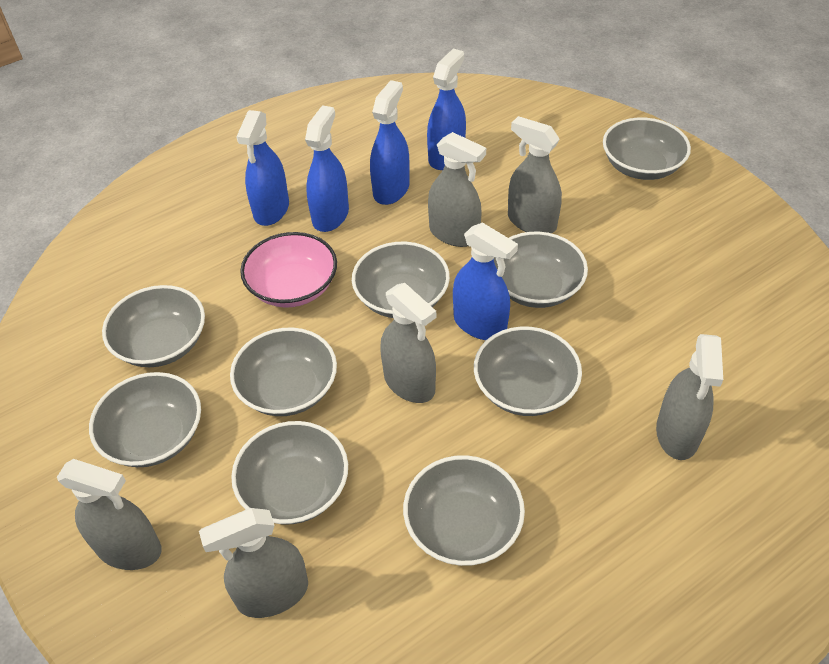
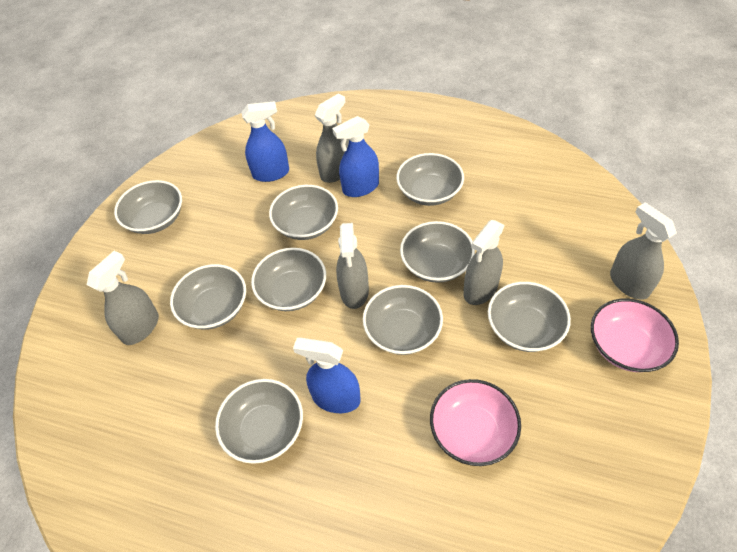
blue spray bottle: [236,110,289,226] [305,105,349,232] [370,80,410,205] [427,49,466,170] [453,222,518,340] = 5 -> [242,101,289,182] [293,337,361,413] [332,116,379,197] = 3
grey spray bottle: [57,459,162,570] [199,508,308,618] [380,283,436,403] [428,132,486,247] [508,116,562,233] [656,334,723,460] = 6 -> [87,251,159,345] [315,93,349,183] [336,223,369,309] [463,220,505,305] [610,202,677,300] = 5
pink bowl: [240,232,337,308] = 1 -> [430,379,521,466] [591,298,679,372] = 2

